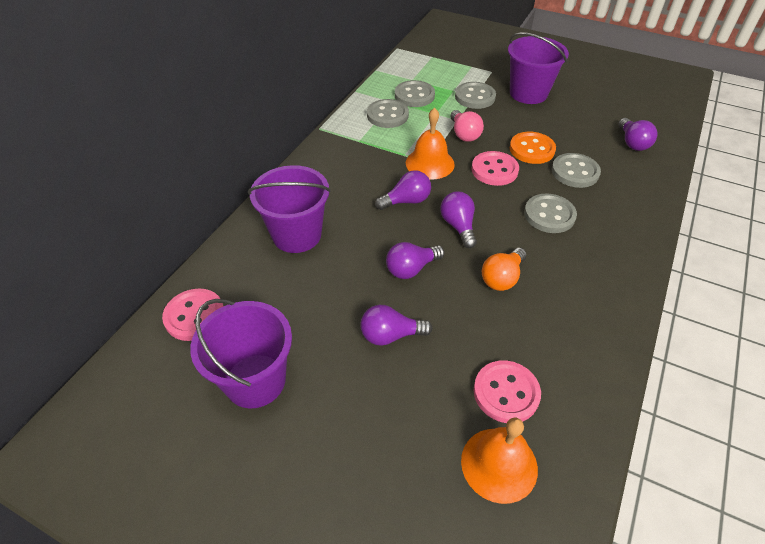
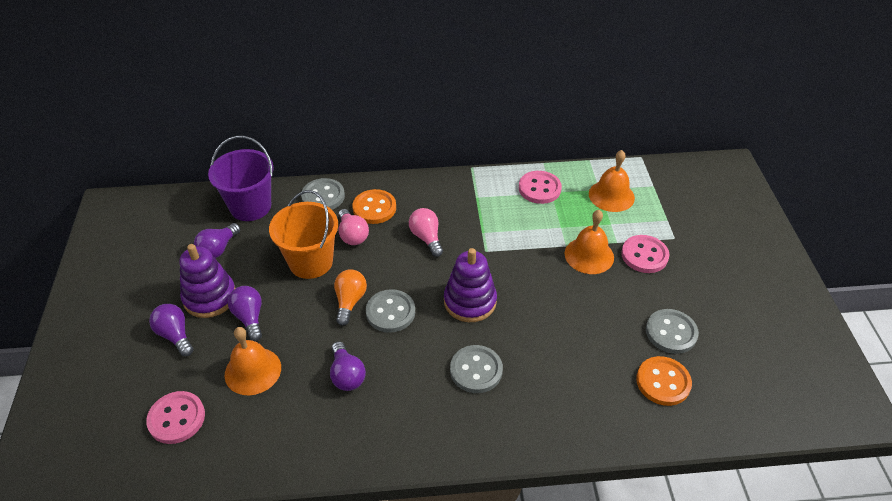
grey button: [367,99,409,128] [395,80,435,107] [455,82,496,109] [524,194,577,233] [551,153,601,188] = 5 -> [301,178,345,210] [366,289,415,333] [450,345,503,393] [646,309,699,354] = 4
orange bell: [406,108,455,180] [461,417,538,504] = 2 -> [225,327,281,395] [565,210,614,274] [589,150,635,212] = 3
orange bucket: none = 0 -> [269,190,338,279] = 1
orange button: [510,132,556,164] = 1 -> [352,189,396,224] [636,356,692,406] = 2
pink light bulb: [450,110,484,142] = 1 -> [338,209,369,245] [409,208,443,257] = 2
purple bucket: [190,299,292,408] [248,165,331,253] [508,32,569,104] = 3 -> [208,136,274,221] = 1
purple light bulb: [360,305,433,346] [375,170,431,210] [386,242,444,279] [440,191,477,248] [618,118,658,151] = 5 -> [149,304,193,356] [194,223,240,258] [228,286,262,341] [330,341,366,391] = 4
purple stacking toy: none = 0 -> [179,244,235,318] [444,248,497,322] = 2

